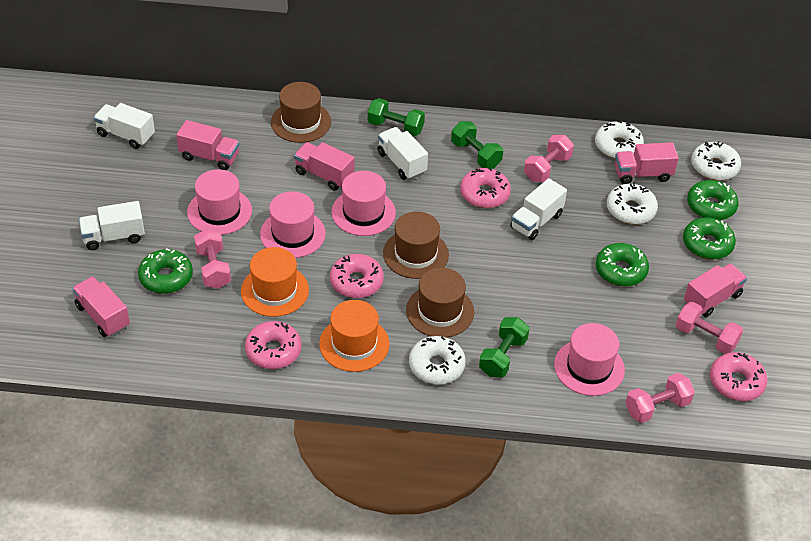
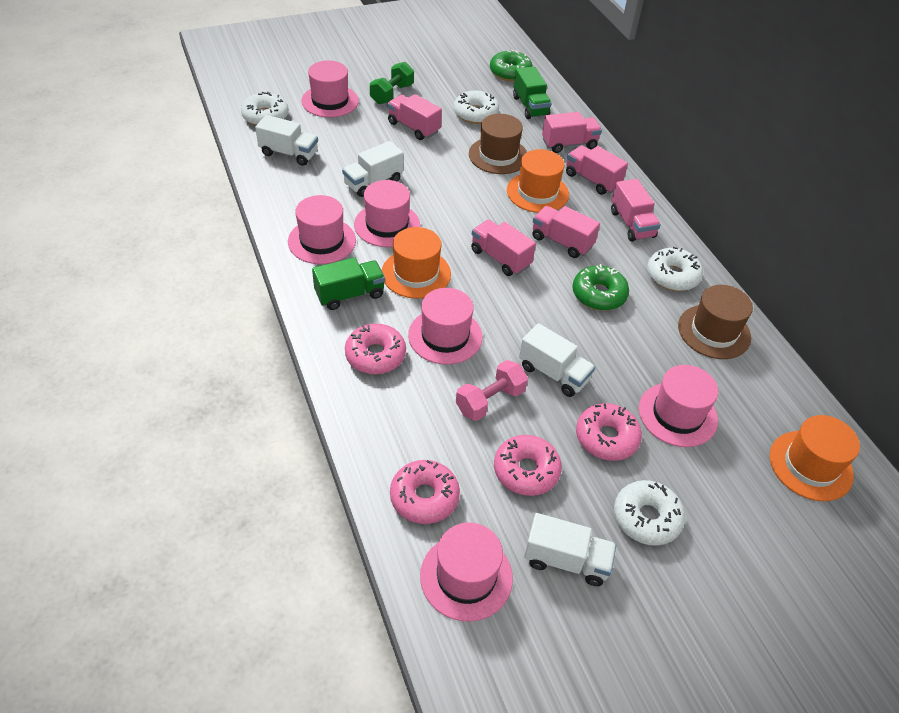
brown hat: [271,82,331,143] [383,211,449,279] [406,268,474,338] = 3 -> [469,114,527,174] [678,285,753,359] = 2
green donut: [138,248,193,294] [596,243,649,287] [683,217,736,260] [687,180,739,220] = 4 -> [490,50,533,81] [572,264,629,311] = 2
green dumbbell: [368,98,425,137] [451,121,503,169] [479,317,530,377] = 3 -> [370,62,414,104] = 1
green truck: none = 0 -> [312,257,385,310] [513,66,552,119] = 2
orange hat: [241,247,309,317] [319,300,389,372] = 2 -> [382,227,451,298] [507,149,569,213] [770,415,860,501] = 3
pink dumbbell: [194,228,231,289] [524,135,574,182] [626,373,695,423] [676,301,743,354] = 4 -> [456,360,528,421] = 1
pink hat: [187,169,252,235] [260,191,326,258] [332,171,396,236] [554,323,625,396] = 4 -> [288,195,356,264] [301,60,359,118] [354,180,420,247] [408,288,482,365] [420,522,513,621] [639,365,718,447] = 6
pink truck: [72,277,130,337] [176,120,239,170] [294,142,354,191] [615,142,679,184] [684,264,747,317] = 5 -> [387,94,442,140] [471,220,536,276] [532,206,600,258] [542,112,602,153] [566,145,628,195] [611,179,661,242] = 6

